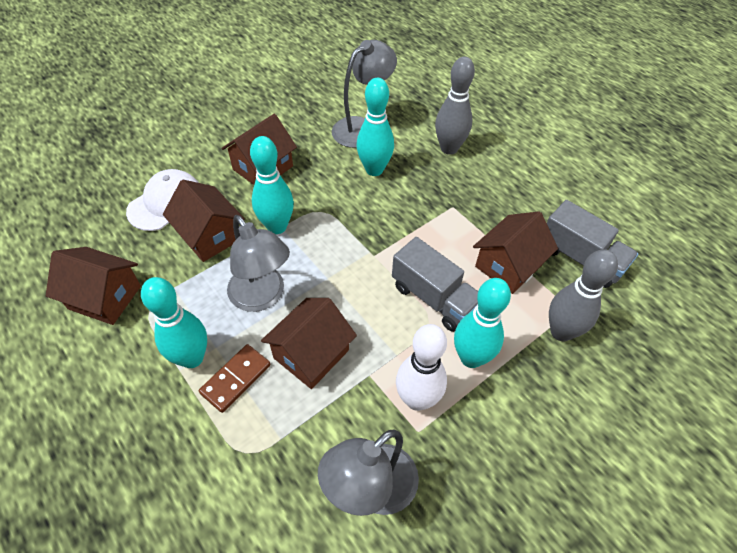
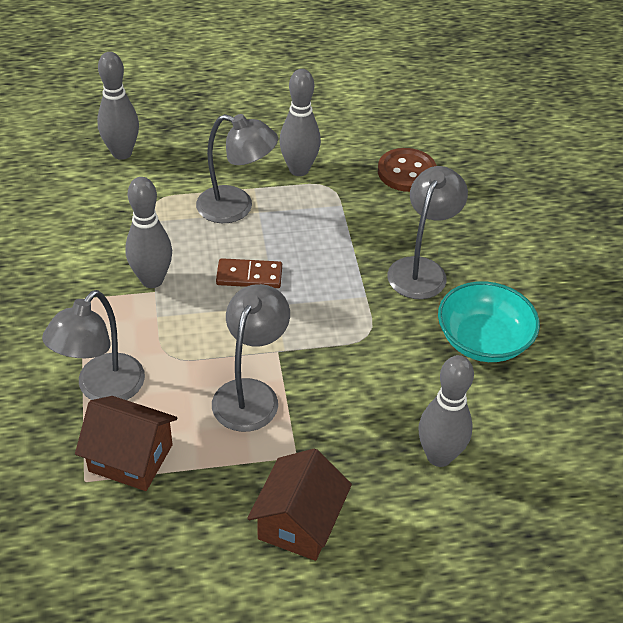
brown button: none = 0 -> [378,148,437,192] = 1
brown house: [46,247,141,325] [163,180,245,262] [221,114,297,185] [261,298,357,389] [473,211,558,294] = 5 -> [75,396,178,491] [247,448,352,561] = 2
grey bowling pin: [435,57,475,155] [549,249,618,341] = 2 -> [97,52,139,160] [125,177,172,288] [279,69,321,176] [418,355,474,467] = 4
grey lamp: [227,215,290,312] [318,430,419,516] [332,40,397,148] = 3 -> [42,290,145,400] [196,114,278,223] [212,284,290,432] [388,166,468,299] = 4
grey truck: [392,237,478,332] [547,200,638,288] = 2 -> none = 0
turquoise bowl: none = 0 -> [438,281,540,362] = 1
turquoise bowling pin: [141,277,207,368] [250,136,294,234] [357,78,394,176] [454,278,511,368] = 4 -> none = 0
white bowling pin: [396,324,447,411] = 1 -> none = 0
white cap: [126,169,199,231] = 1 -> none = 0

